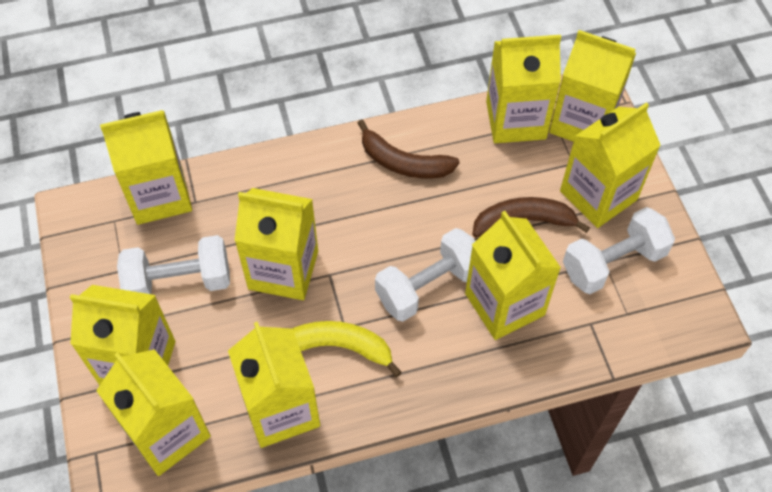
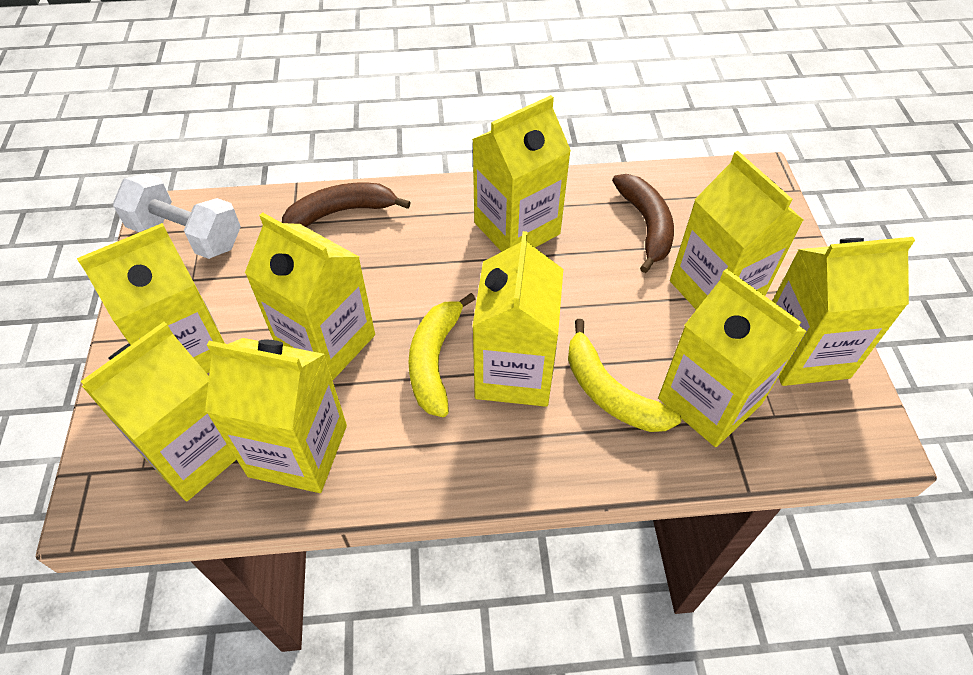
white dumbbell: [117,235,230,294] [375,228,475,322] [563,207,675,294] = 3 -> [113,173,241,259] = 1
yellow banana: [292,321,402,377] = 1 -> [408,293,475,417] [568,319,681,432] = 2

